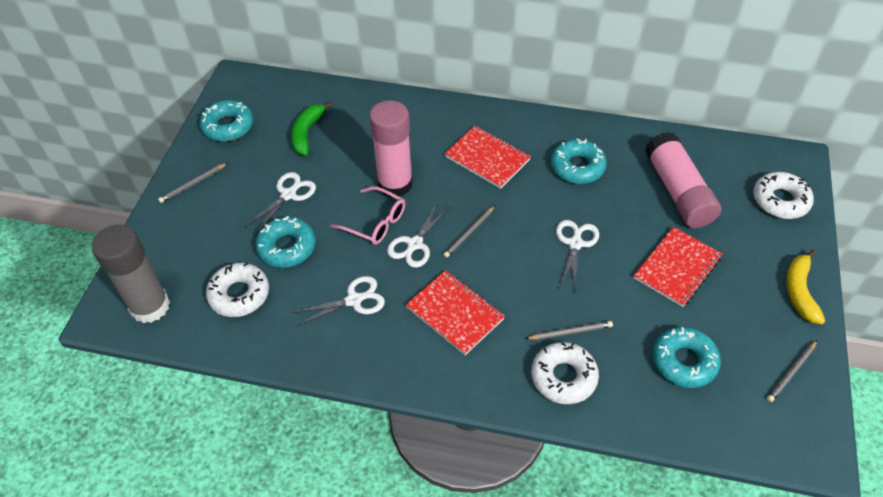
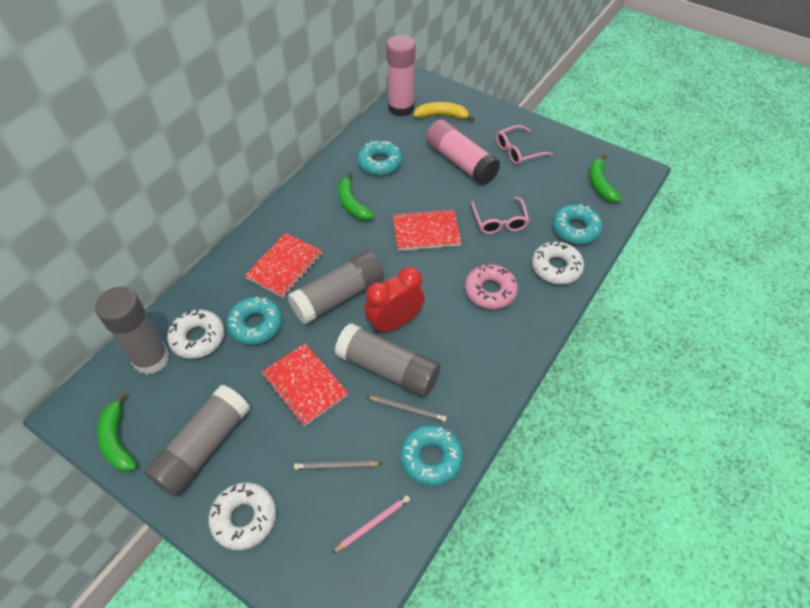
green banana: [291,101,332,156] = 1 -> [97,392,137,472] [338,172,374,220] [589,154,622,202] = 3
grey glue stick: [92,225,170,323] = 1 -> [95,287,170,375] [144,385,251,497] [288,251,384,324] [335,323,440,397] = 4
grey pencil: [158,163,227,203] [443,205,495,258] [525,321,613,340] [767,340,817,402] = 4 -> [294,461,383,470] [367,396,447,422] = 2
pink donut: none = 0 -> [465,264,518,309] = 1
pink glasses: [330,186,405,245] = 1 -> [471,197,529,234] [496,125,553,165] = 2
pink pencil: none = 0 -> [332,495,410,553] = 1
red clock: none = 0 -> [364,267,425,334] = 1
white scissors: [245,172,316,234] [292,276,385,326] [387,201,450,268] [556,220,599,292] = 4 -> none = 0

